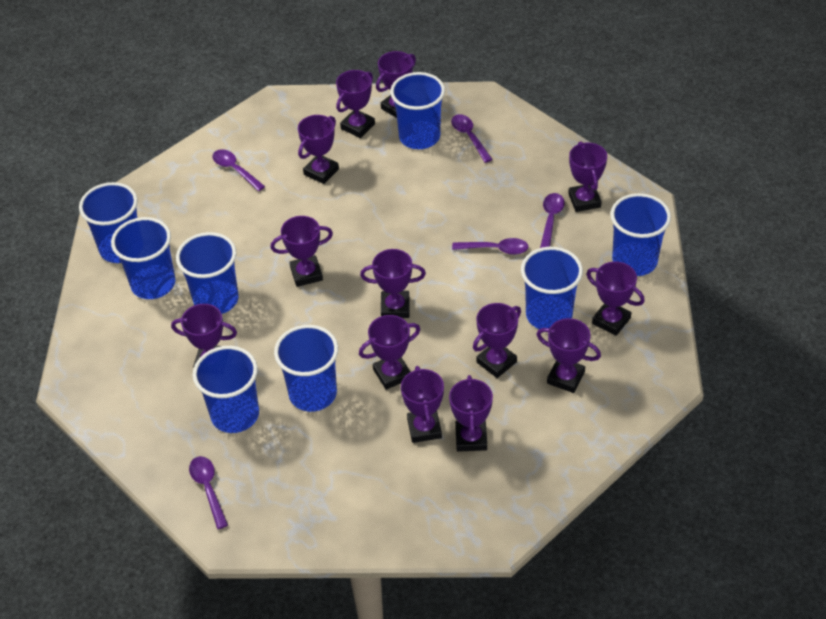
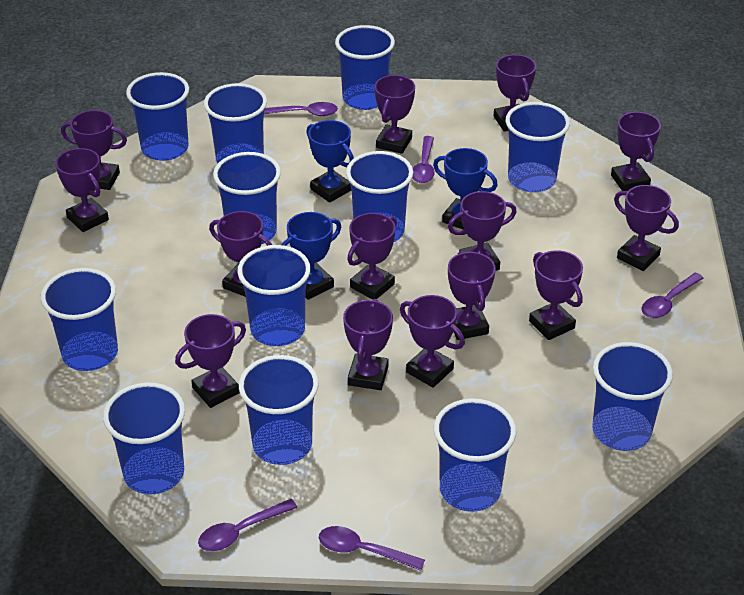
blue cup: [79,182,138,263] [111,217,175,299] [176,232,239,314] [193,346,259,433] [274,325,338,412] [390,72,445,149] [521,247,583,329] [610,193,671,276] = 8 -> [41,268,118,371] [103,382,185,494] [126,72,189,161] [204,83,267,164] [213,152,281,244] [237,245,311,346] [239,355,318,465] [335,25,395,110] [346,151,413,242] [434,398,516,512] [506,102,570,192] [592,342,673,451] = 12
blue trophy: none = 0 -> [282,212,341,300] [306,120,354,203] [433,148,498,230] = 3
purple trophy: [171,304,237,367] [270,216,333,287] [298,115,339,184] [336,70,375,138] [359,315,420,390] [360,249,426,318] [376,51,416,118] [401,366,444,443] [449,375,493,452] [473,303,521,378] [536,318,601,393] [568,142,607,212] [586,262,645,336] = 13 -> [55,148,109,232] [61,110,127,190] [175,314,246,408] [209,211,272,297] [343,299,393,390] [347,213,397,300] [375,75,415,154] [400,295,465,388] [448,191,516,271] [448,251,496,340] [494,55,536,132] [529,250,583,340] [611,112,661,191] [614,185,679,271] = 14

